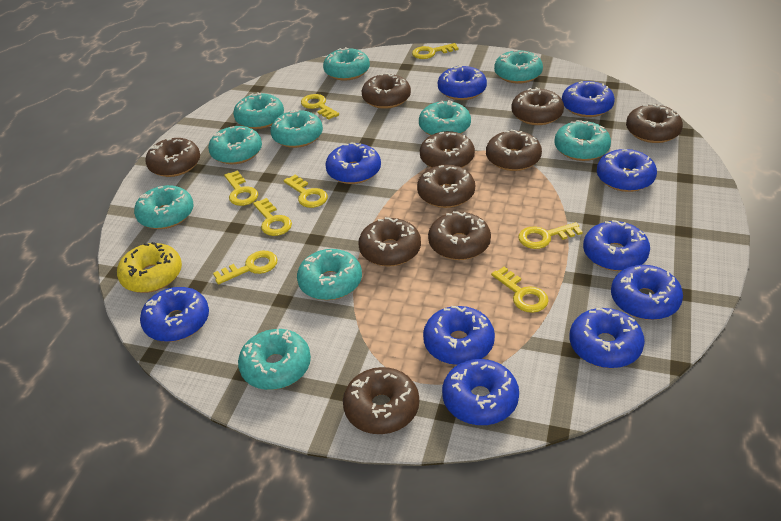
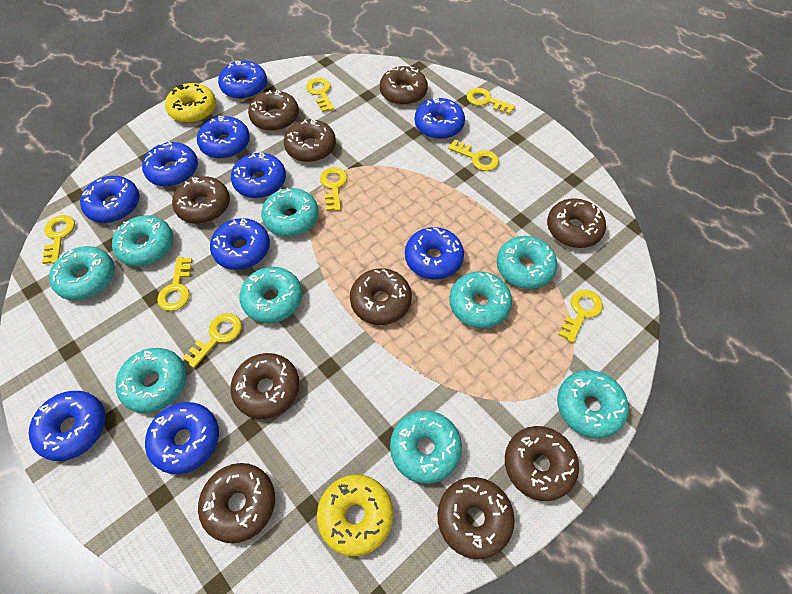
turquoise donut: [134,185,194,229] [208,126,262,164] [233,92,284,129] [238,329,311,390] [270,109,323,148] [297,249,362,300] [323,47,370,81] [419,100,471,136] [494,50,543,84] [554,120,611,161] = 10 -> [49,246,115,301] [112,215,173,267] [116,348,187,413] [239,267,302,323] [261,188,319,237] [390,410,462,484] [449,272,512,328] [497,236,557,289] [557,370,629,438] = 9
yellow donut: [117,242,182,293] = 1 -> [165,83,216,123] [317,474,393,556] = 2

